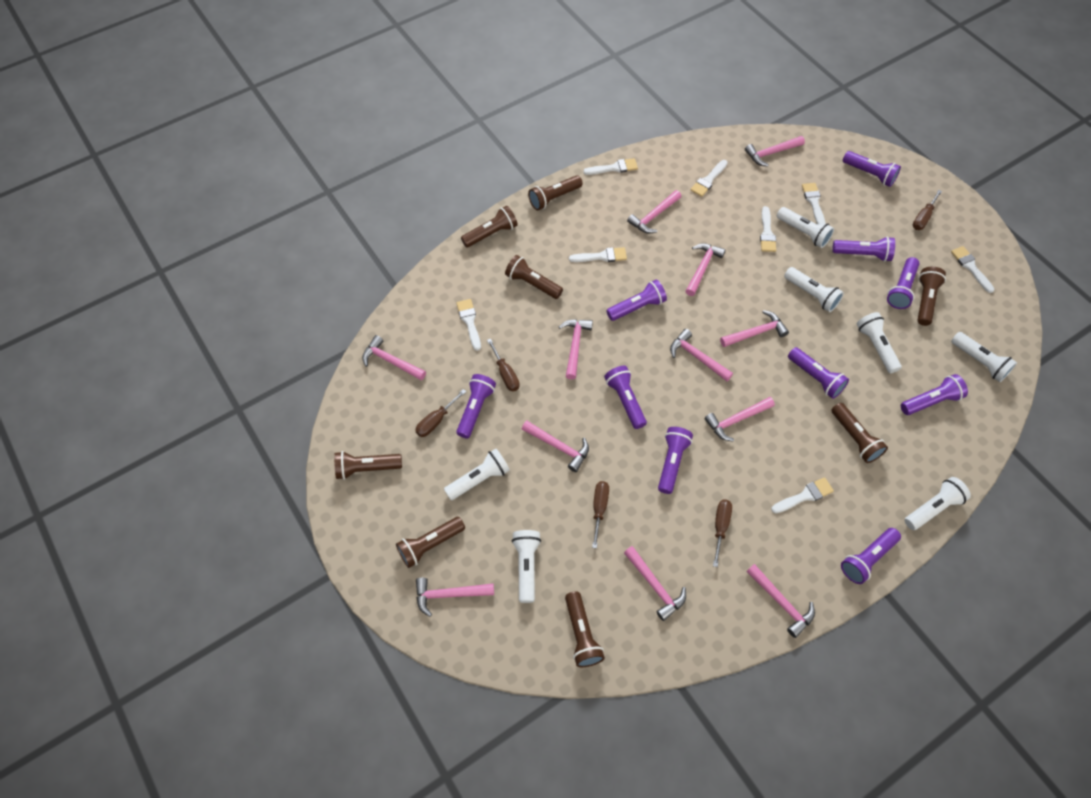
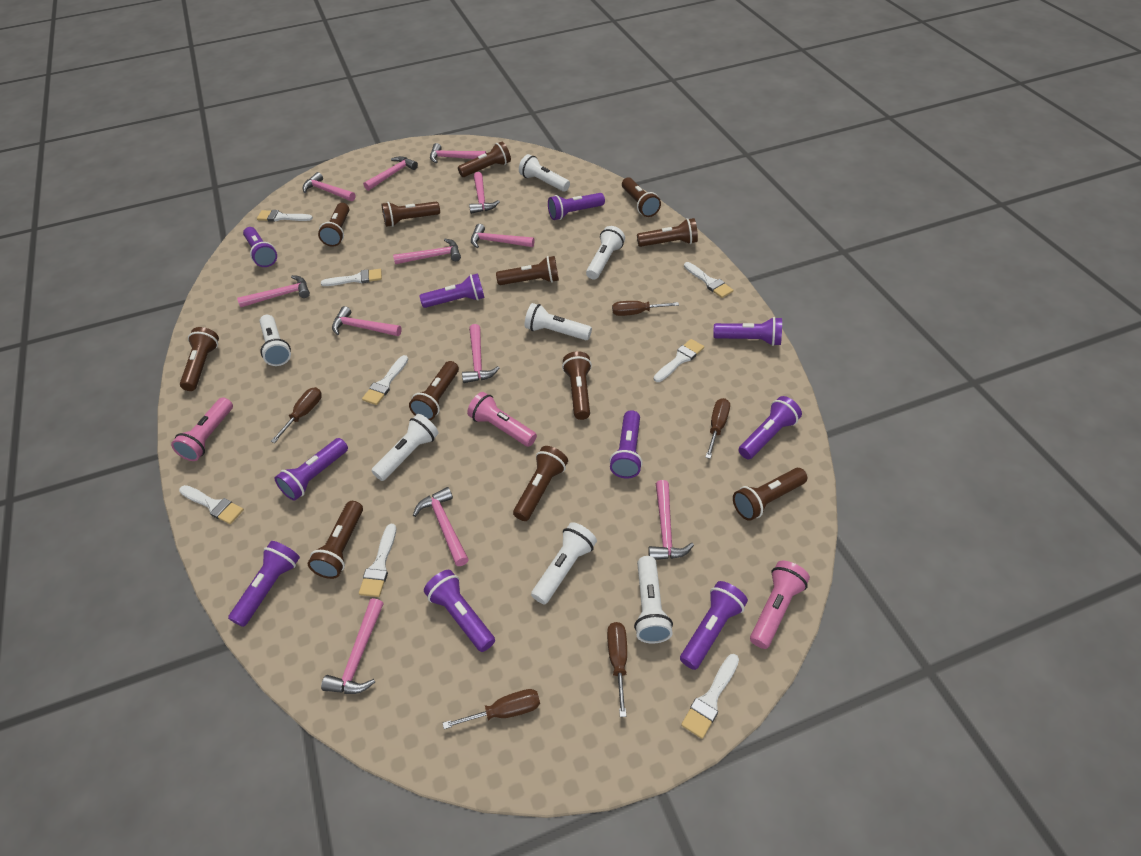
brown flashlight: [334,451,402,480] [396,517,465,568] [461,206,518,248] [505,255,563,299] [528,175,583,210] [565,591,605,667] [831,403,888,463] [917,267,946,326] = 8 -> [180,327,219,391] [308,501,363,579] [318,203,349,247] [382,201,440,227] [409,361,459,420] [458,142,511,177] [496,256,559,285] [513,446,568,521] [562,351,592,420] [622,177,661,217] [637,218,698,247] [733,468,807,521] = 12
pink flashlight: none = 0 -> [171,397,233,461] [467,392,537,447] [750,561,810,649] = 3

